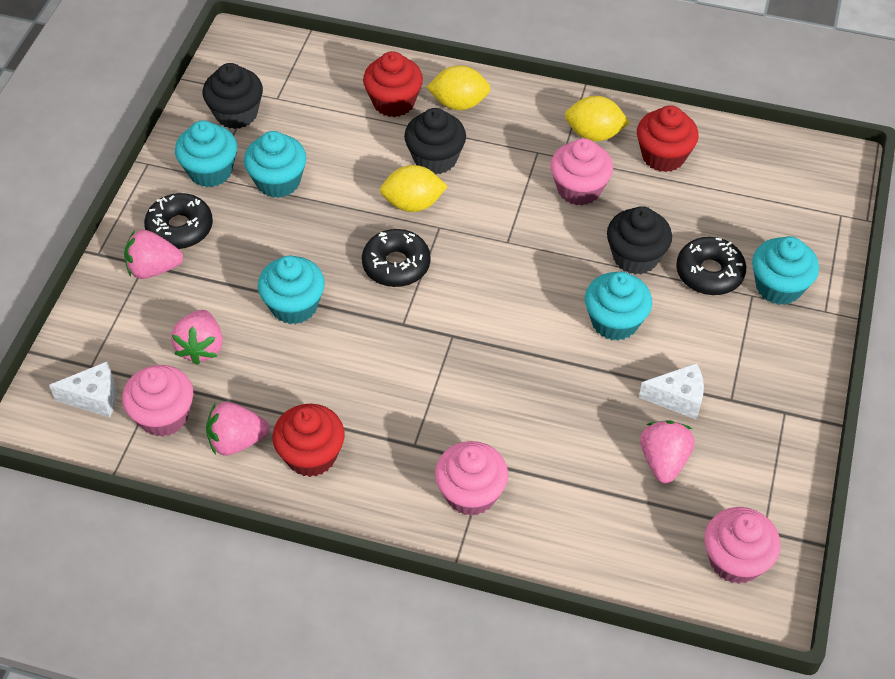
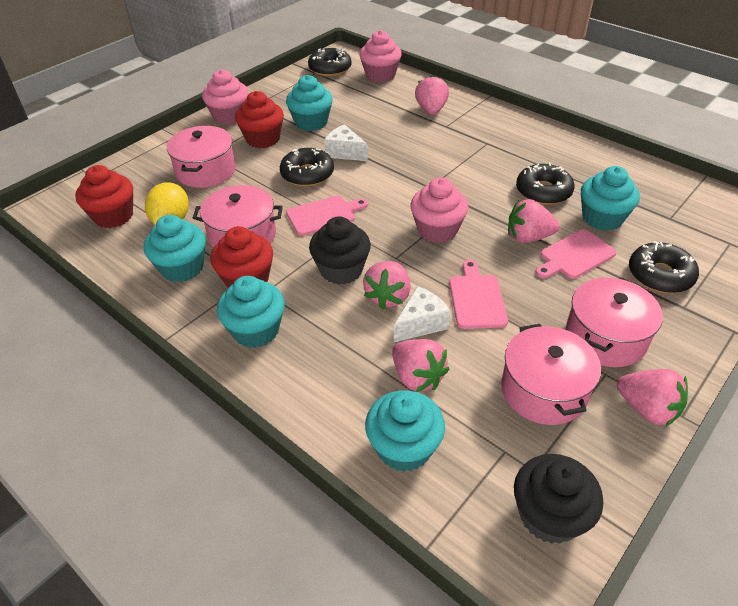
black cupcake: [203,63,263,129] [404,108,466,174] [607,206,672,274] = 3 -> [309,216,371,285] [514,454,603,544] = 2
black donut: [144,193,213,249] [362,229,431,287] [676,237,746,295] = 3 -> [280,148,334,187] [308,48,352,77] [516,163,575,205] [629,241,699,293] = 4
pink cupcake: [122,365,193,437] [435,441,508,516] [550,138,613,205] [704,507,781,584] = 4 -> [202,70,249,125] [360,30,402,83] [411,177,468,243] = 3
pink cutting board: none = 0 -> [286,196,368,236] [449,260,508,329] [535,229,616,279] = 3
pink pot: none = 0 -> [167,126,236,188] [193,185,283,248] [501,324,601,425] [566,278,663,367] = 4
pink strawberry: [124,230,183,279] [171,310,223,365] [206,402,270,456] [640,420,695,484] = 4 -> [363,261,411,310] [392,339,449,392] [415,75,449,115] [508,199,560,243] [617,369,688,426] = 5
yellow lemon: [380,165,448,212] [427,65,491,110] [565,96,630,141] = 3 -> [145,182,189,225] = 1

